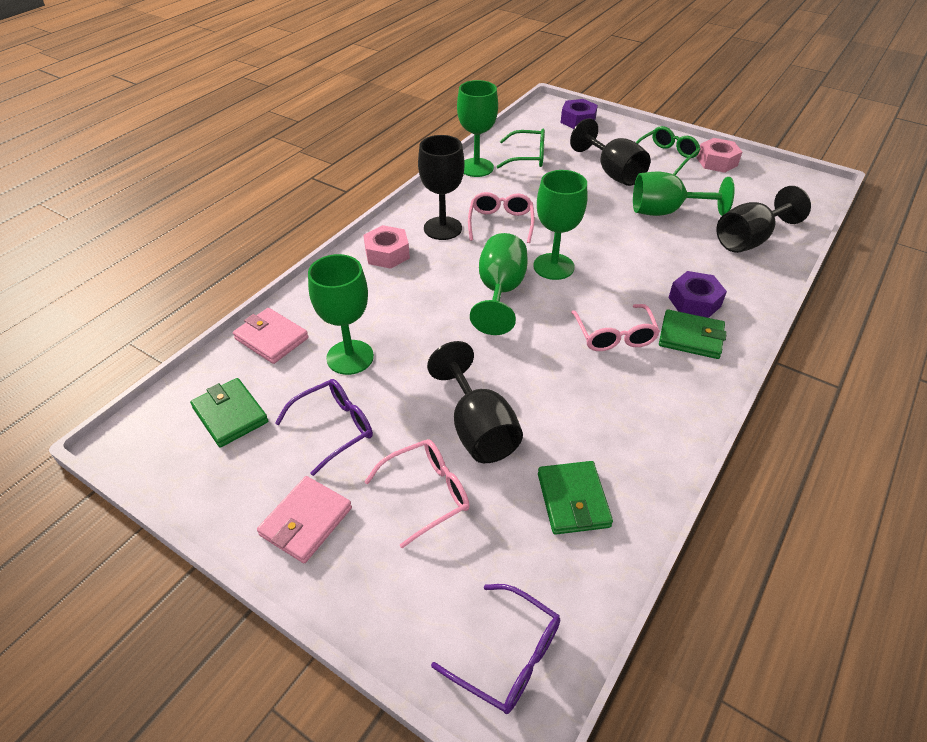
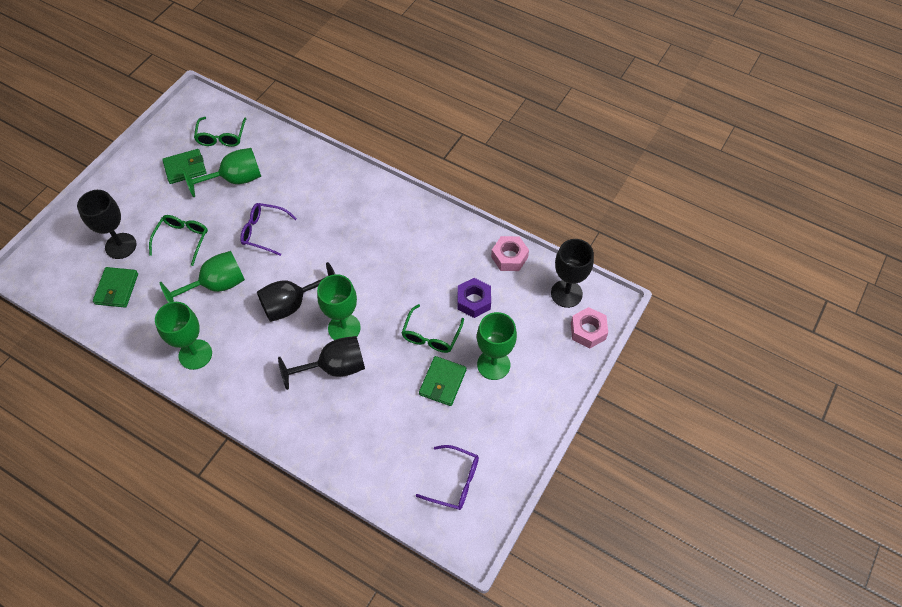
green glasses: [496,129,545,168] [636,126,701,175] = 2 -> [149,215,208,266] [194,117,247,147] [402,304,464,353] = 3
pink glasses: [364,439,470,548] [468,192,534,243] [571,304,660,351] = 3 -> none = 0
pink wallet: [233,308,309,364] [257,476,352,563] = 2 -> none = 0
purple nut: [561,99,598,129] [669,271,727,318] = 2 -> [458,278,491,318] = 1

